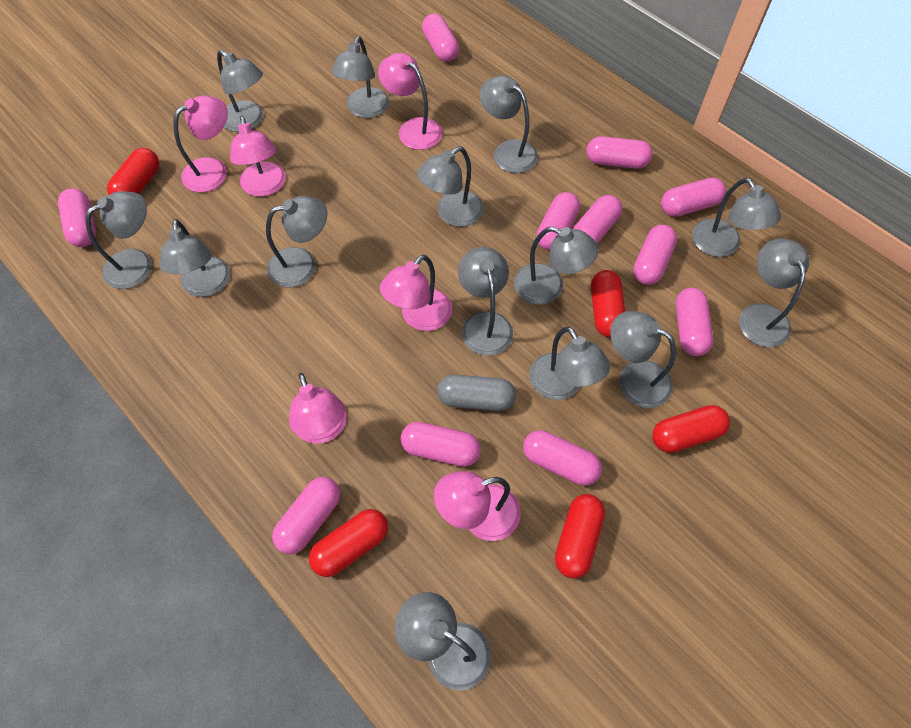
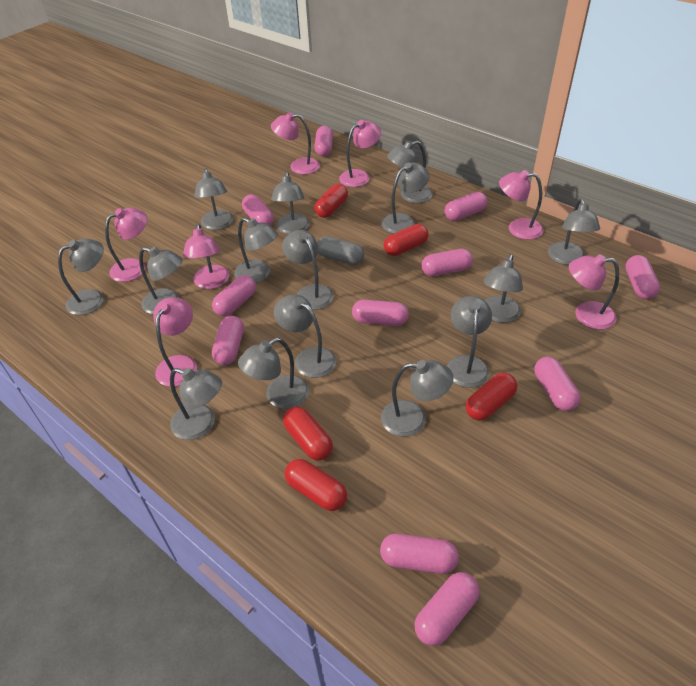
grey lamp: [85,191,152,289] [160,219,230,297] [217,50,263,132] [266,196,328,288] [331,36,389,118] [395,592,491,691] [417,147,484,227] [458,247,513,356] [480,75,538,173] [514,227,599,305] [529,327,610,400] [610,311,676,408] [692,178,781,257] [739,238,809,347] = 14 -> [58,238,104,315] [139,247,183,314] [170,368,222,440] [194,168,233,230] [234,217,278,283] [238,338,309,409] [271,172,310,234] [274,294,336,378] [282,230,334,310] [381,360,454,437] [382,162,430,234] [387,141,433,203] [447,296,492,388] [483,254,523,323] [548,199,600,265] = 15
pink lamp: [174,96,228,192] [230,116,286,197] [289,373,347,444] [378,53,442,150] [380,254,452,331] [434,471,521,541] = 6 -> [105,208,147,282] [153,297,197,387] [183,224,230,289] [271,112,320,175] [339,120,381,187] [499,170,544,240] [569,254,619,330] = 7

